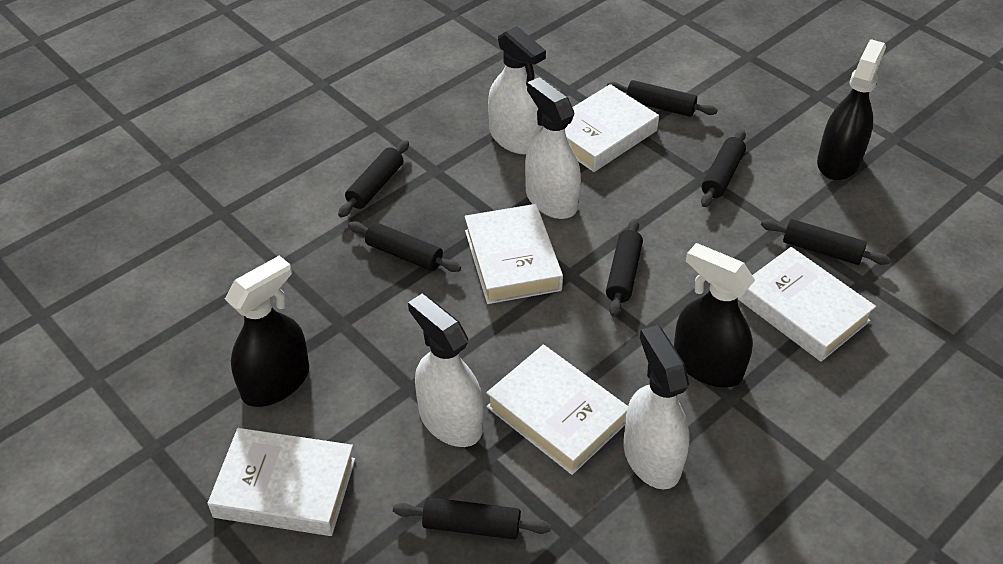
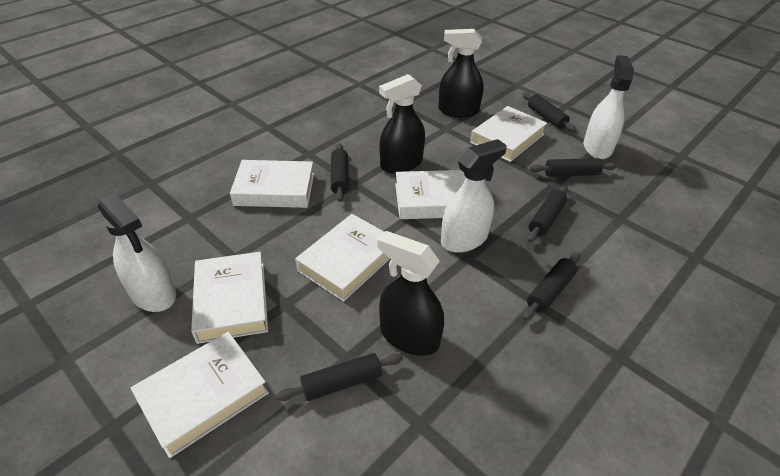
black rolling pin: [338,140,409,218] [348,221,461,272] [393,497,551,540] [606,218,643,317] [607,80,718,117] [701,130,746,207] [761,219,890,265] = 7 -> [276,353,403,401] [331,144,349,202] [522,92,576,132] [522,253,580,321] [527,185,568,242] [530,158,617,177] = 6
white book: [207,428,355,536] [465,204,563,304] [486,345,628,475] [565,84,659,172] [738,247,876,362] = 5 -> [130,332,269,458] [191,252,268,344] [230,160,314,208] [295,214,390,302] [395,170,466,219] [470,106,547,162] = 6
white spray bottle: [408,293,483,447] [488,26,546,154] [525,77,581,219] [624,325,690,489] = 4 -> [98,193,176,312] [441,139,507,253] [584,55,634,159] = 3

